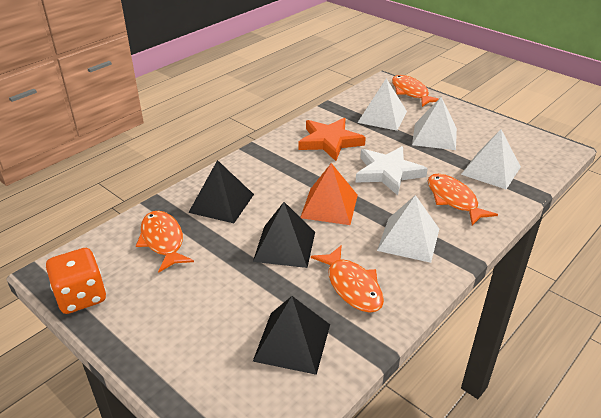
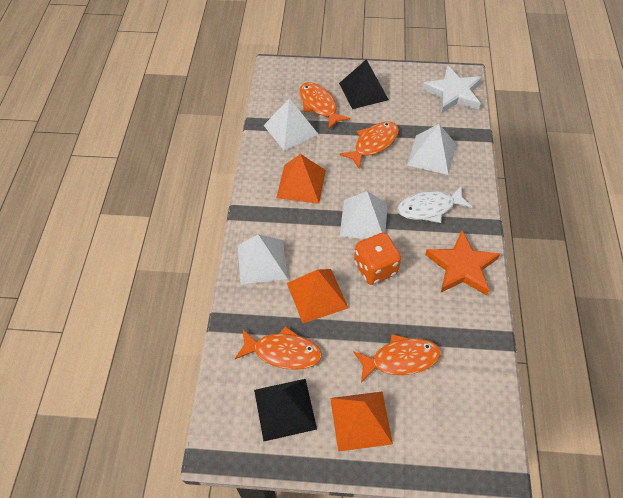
black pyramid: [188,160,254,223] [253,202,315,268] [253,296,330,375] = 3 -> [254,379,317,441] [339,59,389,109] = 2
orange pyramid: [300,163,358,225] = 1 -> [276,154,326,204] [287,269,348,323] [330,391,393,452] = 3
white fish: none = 0 -> [397,185,473,223] = 1

